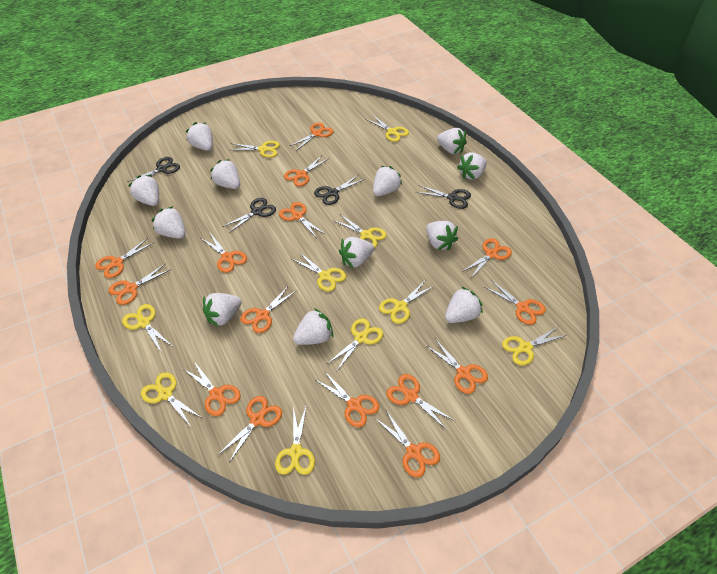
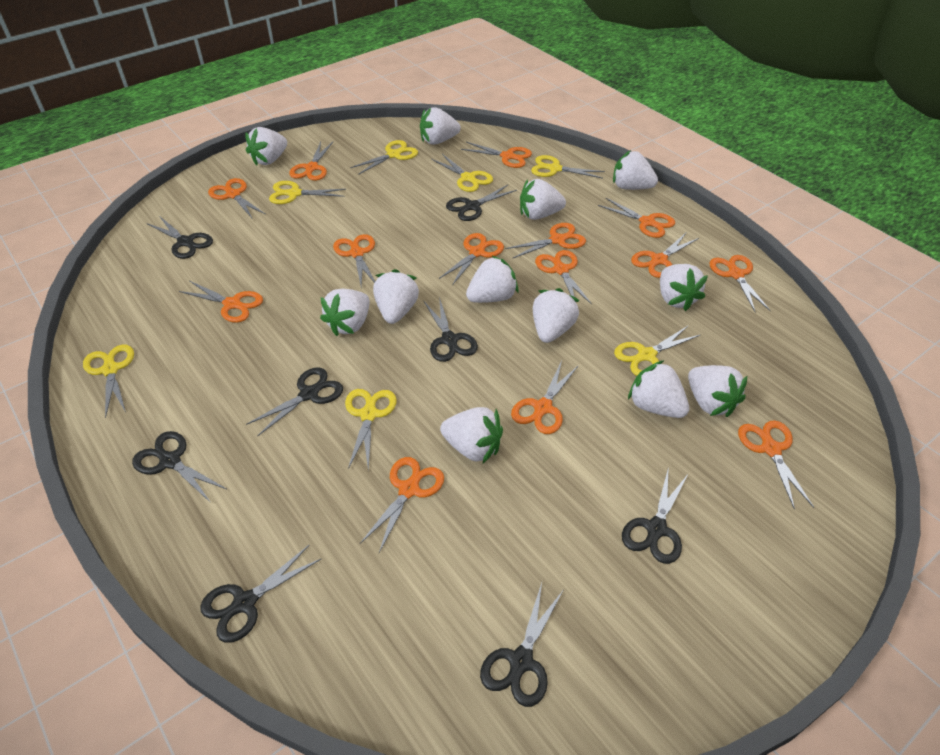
black scissors: [127,157,180,182] [222,198,276,233] [314,175,365,205] [416,185,471,209] = 4 -> [132,431,226,503] [147,216,213,259] [200,545,321,643] [246,367,343,437] [424,297,478,362] [446,185,517,221] [480,583,563,707] [622,467,689,564] = 8
orange scissors: [95,238,153,278] [109,263,171,305] [184,361,241,416] [201,233,247,273] [218,396,282,462] [240,285,296,333] [279,202,325,237] [284,155,328,186] [290,122,333,151] [316,371,379,427] [375,411,440,478] [387,374,455,430] [426,339,488,394] [462,238,512,278] [484,280,546,325] = 15 -> [179,281,263,323] [208,178,266,218] [289,142,333,181] [333,234,375,286] [360,457,444,553] [439,233,504,285] [461,142,532,168] [506,223,586,258] [511,361,579,434] [535,250,592,304] [598,198,675,238] [631,233,699,278] [709,255,771,312] [738,420,814,510] = 14
yellow scissors: [122,304,172,353] [141,372,202,427] [231,141,280,158] [275,404,315,475] [292,252,347,292] [327,318,383,372] [333,214,387,248] [366,115,409,142] [379,281,434,324] [502,326,567,366] = 10 -> [83,344,134,418] [269,181,346,204] [345,389,397,470] [350,140,418,175] [432,154,493,192] [531,155,605,179] [614,325,700,376] = 7

